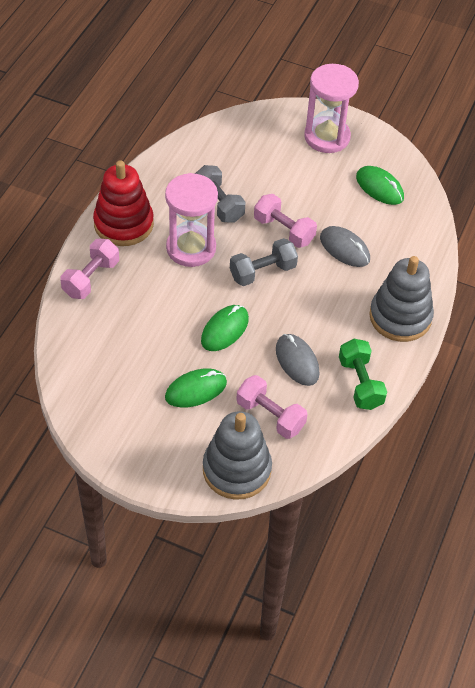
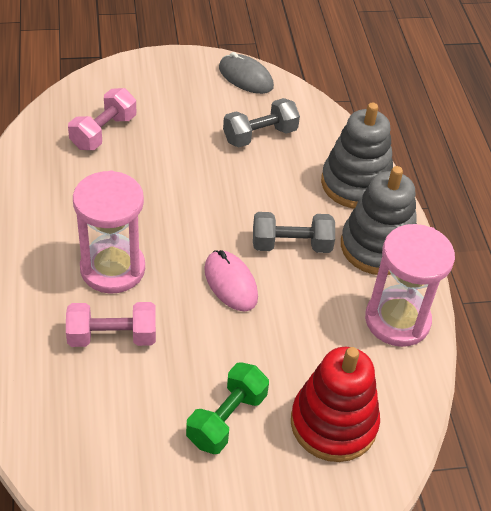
green mouse: [165,368,227,408] [201,305,249,351] [356,166,404,205] = 3 -> none = 0
grey mouse: [276,334,320,386] [320,226,370,267] = 2 -> [219,52,274,94] = 1
pink dumbbell: [60,239,119,299] [236,375,308,439] [254,194,317,248] = 3 -> [66,302,156,347] [68,88,136,150] = 2
pink mouse: none = 0 -> [204,250,258,311] = 1

